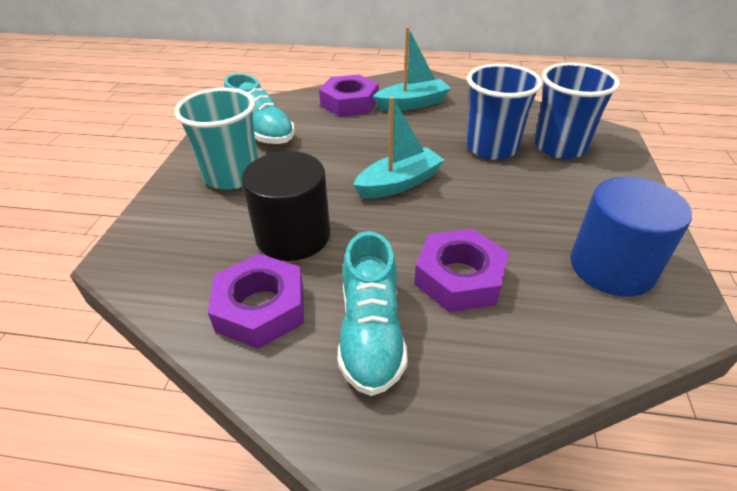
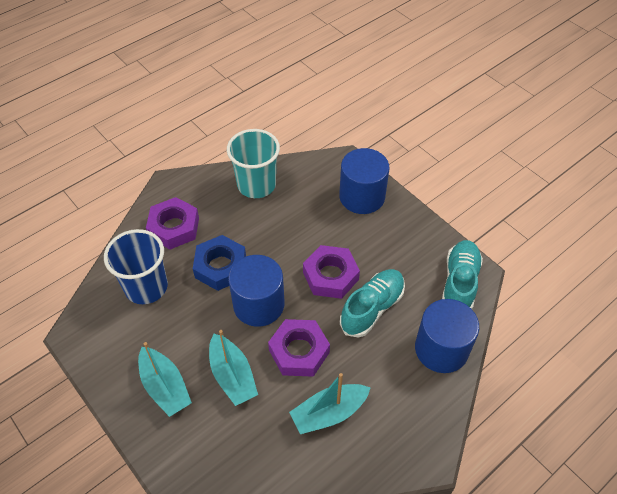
black cylinder: [241,151,330,261] = 1 -> none = 0
blue cup: [466,64,542,160] [534,62,620,159] = 2 -> [104,229,168,304] = 1
blue cylinder: [570,177,692,297] = 1 -> [228,255,285,327] [339,148,389,214] [415,299,479,373] = 3
blue nut: none = 0 -> [193,235,246,291] = 1
turquoise boat: [353,97,444,198] [373,27,451,111] = 2 -> [138,342,192,417] [209,330,258,406] [289,373,371,434] = 3

